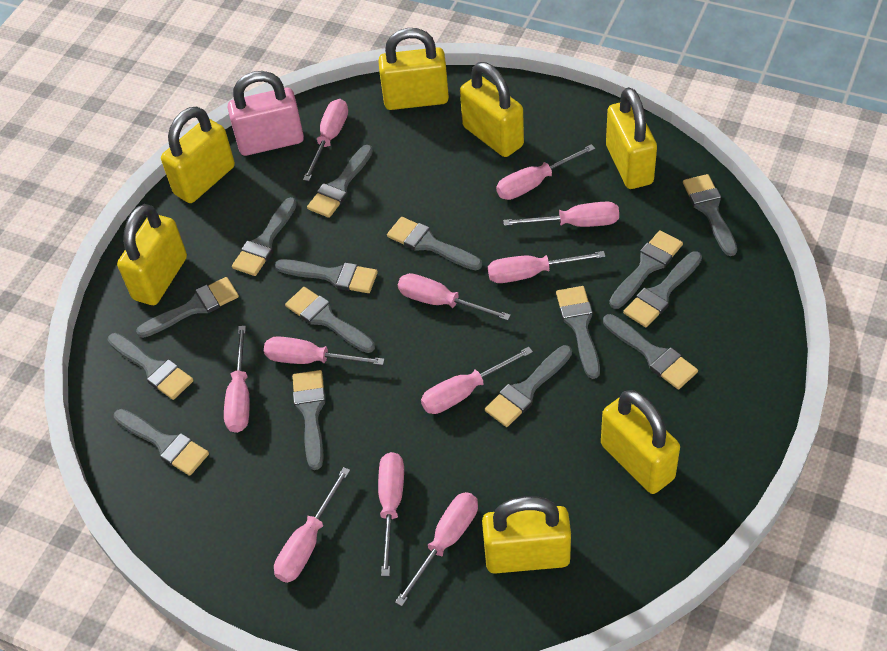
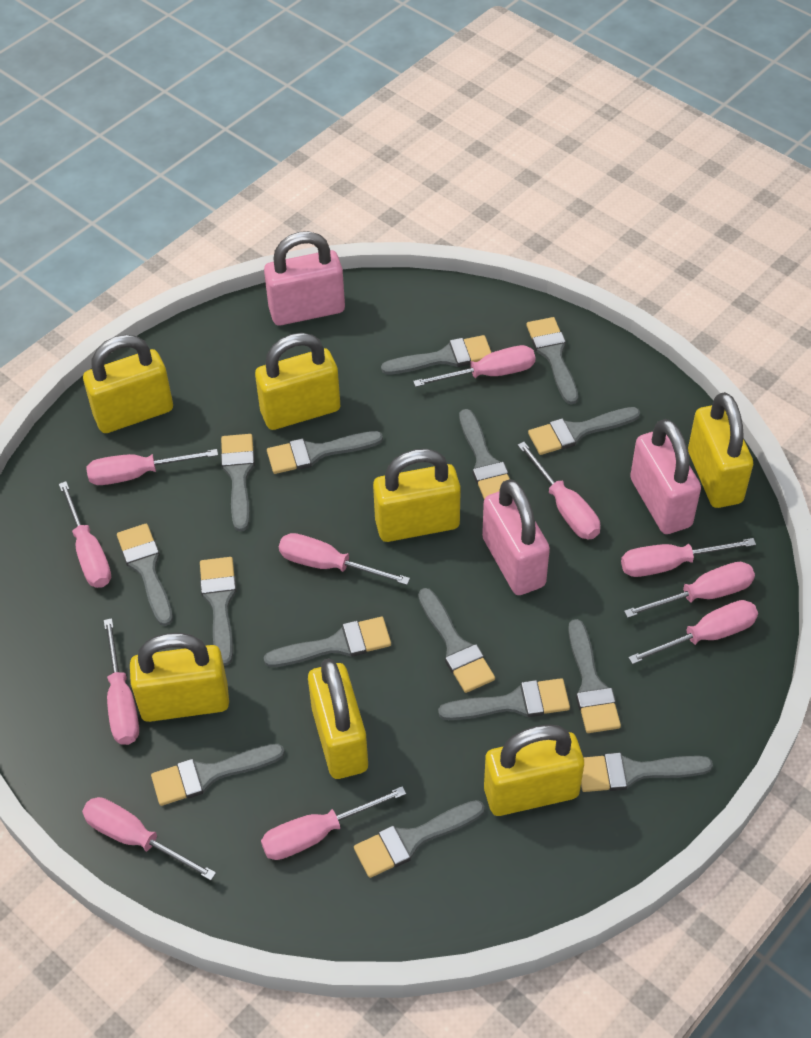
pink padlock: [228,71,304,156] = 1 -> [264,231,345,325] [482,479,550,595] [630,419,701,534] = 3

